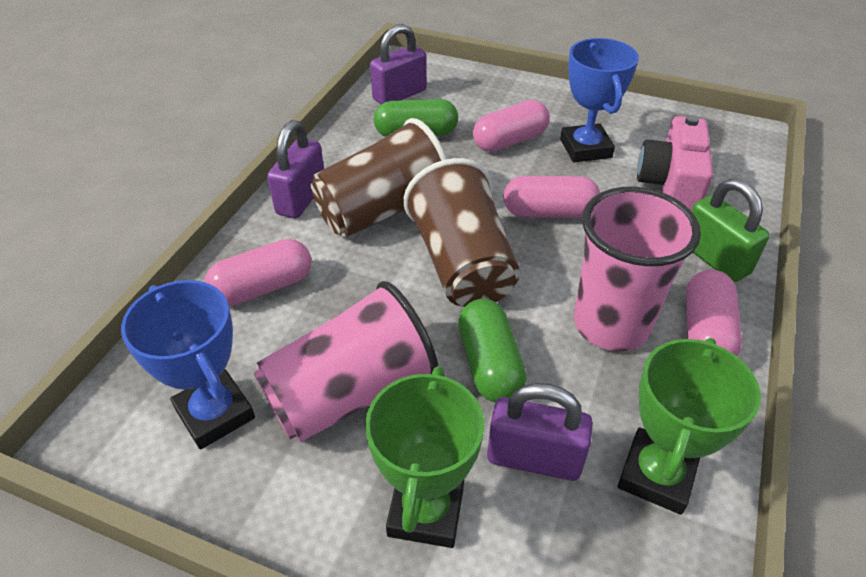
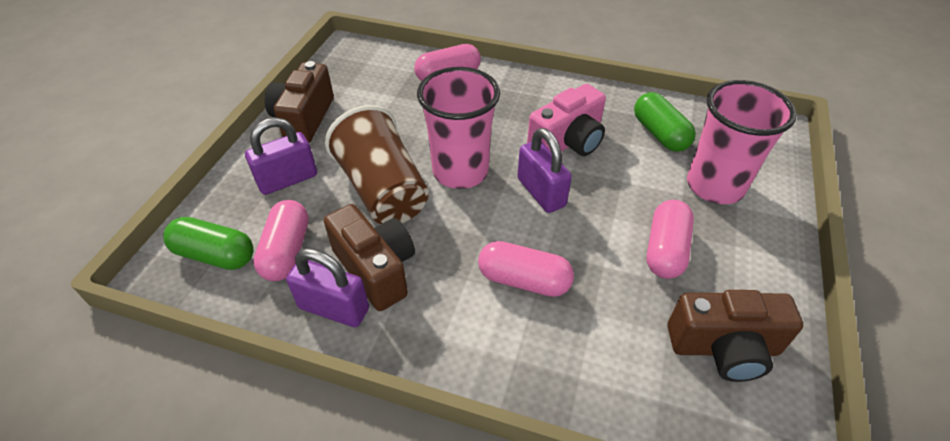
blue trophy: [121,280,255,449] [560,38,639,162] = 2 -> none = 0
brown camera: none = 0 -> [265,61,334,143] [324,204,415,311] [667,290,803,382] = 3
brown cup: [311,118,447,237] [403,158,520,307] = 2 -> [325,105,429,224] = 1
green padlock: [691,179,770,282] = 1 -> none = 0
green trophy: [365,366,484,548] [618,338,761,515] = 2 -> none = 0

